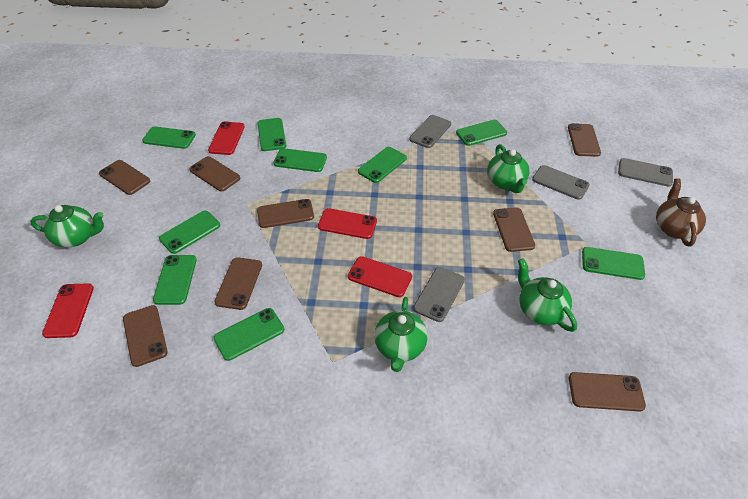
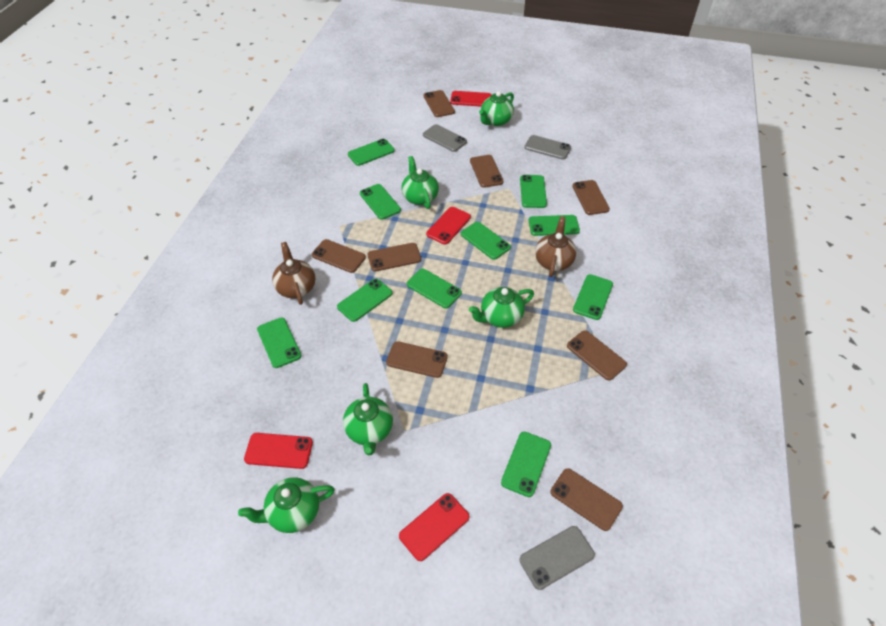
brown teapot: [656,179,706,247] = 1 -> [272,242,315,305] [535,216,576,277] = 2
green phone: [142,126,196,149] [153,255,197,305] [159,211,220,254] [214,308,284,361] [258,118,286,151] [273,148,327,172] [358,147,407,183] [456,120,507,146] [582,247,645,280] = 9 -> [257,318,301,368] [337,279,393,322] [348,139,395,166] [360,184,401,220] [407,269,462,308] [461,222,511,260] [501,432,551,497] [520,175,547,208] [529,215,580,236] [573,274,613,320] = 10
green teapot: [30,205,104,247] [374,297,428,372] [487,144,530,193] [518,258,577,332] = 4 -> [238,477,335,533] [343,383,393,455] [401,156,439,209] [469,287,534,328] [479,91,514,126] = 5
grey phone: [409,115,451,148] [413,267,465,322] [532,165,590,200] [618,158,673,187] = 4 -> [423,124,467,152] [519,526,595,590] [524,135,571,159] = 3

